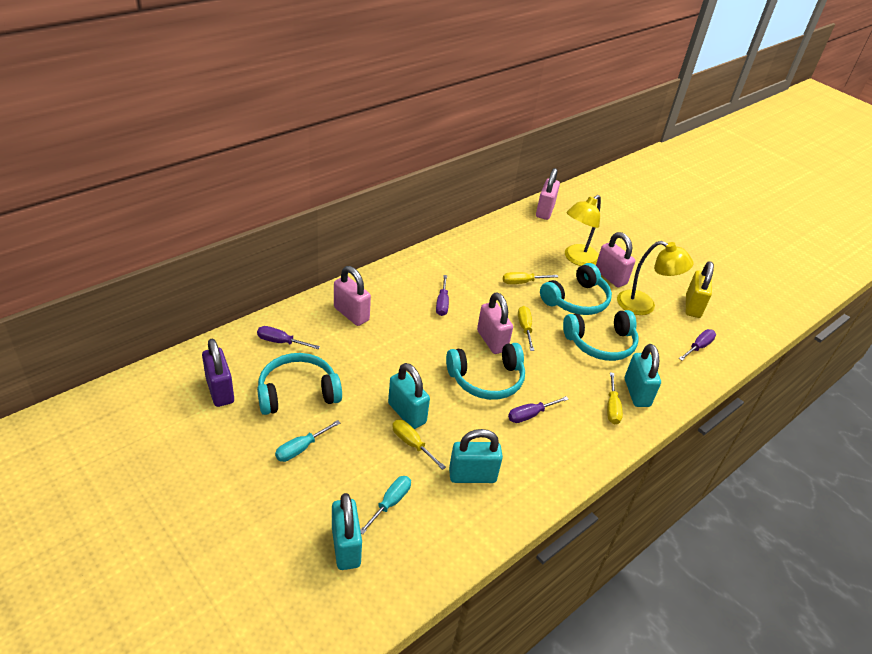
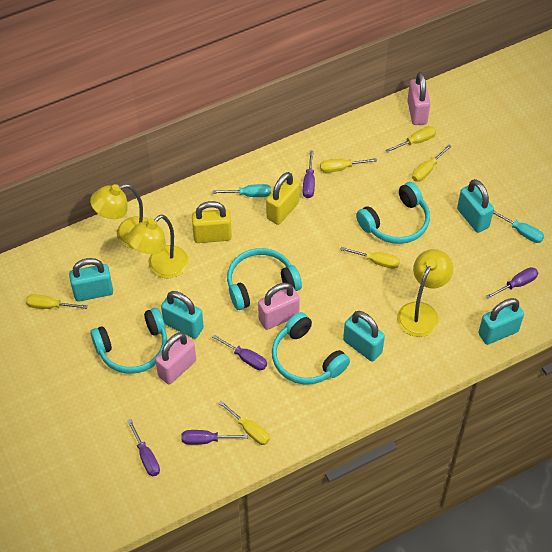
pink padlock: [334,266,371,326] [477,292,513,354] [536,168,560,220] [596,232,635,287] = 4 -> [155,332,196,384] [258,283,300,330] [407,72,430,125] = 3
purple padlock: [202,339,234,407] = 1 -> none = 0
purple screwdriver: [257,326,320,349] [436,275,449,316] [508,396,569,423] [679,329,716,360] = 4 -> [127,419,160,477] [182,430,248,445] [212,334,267,370] [303,151,315,198] [486,267,538,299] = 5
turquoise padlock: [332,493,362,570] [388,363,430,429] [449,429,503,483] [625,344,661,407] = 4 -> [69,258,113,302] [161,291,204,339] [343,311,385,362] [457,179,494,233] [478,298,524,345] = 5
yellow lamp: [565,195,601,266] [617,241,694,315] = 2 -> [90,184,148,249] [127,215,189,279] [397,249,453,337] = 3
yellow padlock: [686,261,714,318] = 1 -> [192,201,232,243] [266,172,300,225] = 2
yellow screwdriver: [392,420,446,470] [503,272,558,284] [518,306,534,351] [607,372,623,425] = 4 -> [26,294,88,309] [219,400,270,445] [320,158,377,173] [340,247,400,269] [386,126,436,153] [412,144,452,182] = 6

